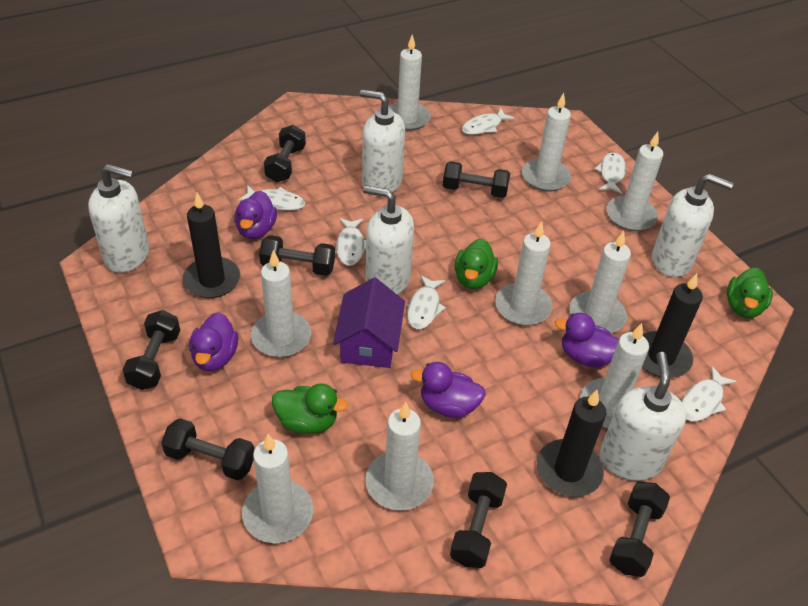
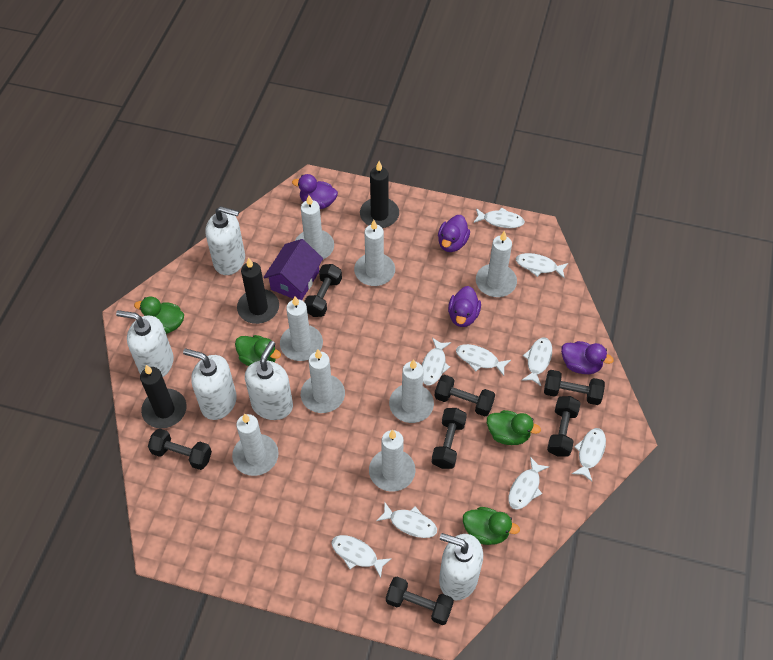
green duck: [272,383,348,434] [455,239,498,289] [727,268,773,318] = 3 -> [134,296,184,333] [235,335,281,366] [463,507,520,545] [487,410,541,445] = 4
white candle: [242,434,313,543] [251,250,311,358] [365,402,434,510] [388,35,431,131] [495,221,552,326] [522,93,571,192] [569,231,631,333] [580,323,649,428] [606,132,664,231] = 9 -> [232,413,279,476] [280,296,323,361] [295,195,334,259] [301,349,345,413] [354,220,395,286] [369,430,415,492] [389,359,434,423] [476,231,517,297] = 8
white fish: [239,185,305,211] [336,218,366,266] [407,275,446,329] [462,108,515,135] [594,152,626,194] [682,366,737,421] = 6 -> [332,535,392,578] [376,503,437,538] [422,338,451,385] [456,344,511,376] [473,208,525,228] [509,457,549,510] [516,253,568,278] [522,338,552,386] [572,428,606,481] = 9

